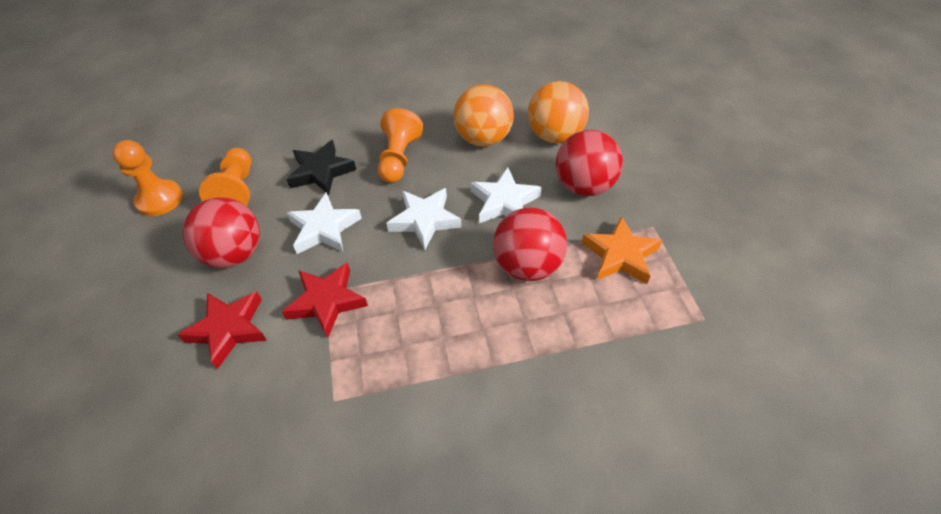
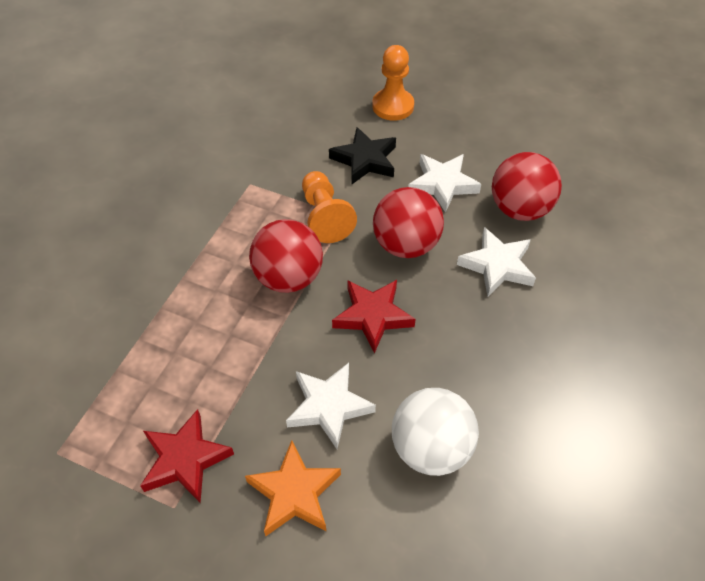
orange ball: [454,84,514,147] [528,81,589,144] = 2 -> none = 0
orange pawn: [112,140,183,216] [199,148,251,206] [378,108,423,183] = 3 -> [302,171,357,243] [372,45,414,121] = 2
white ball: none = 0 -> [392,388,479,476] = 1

